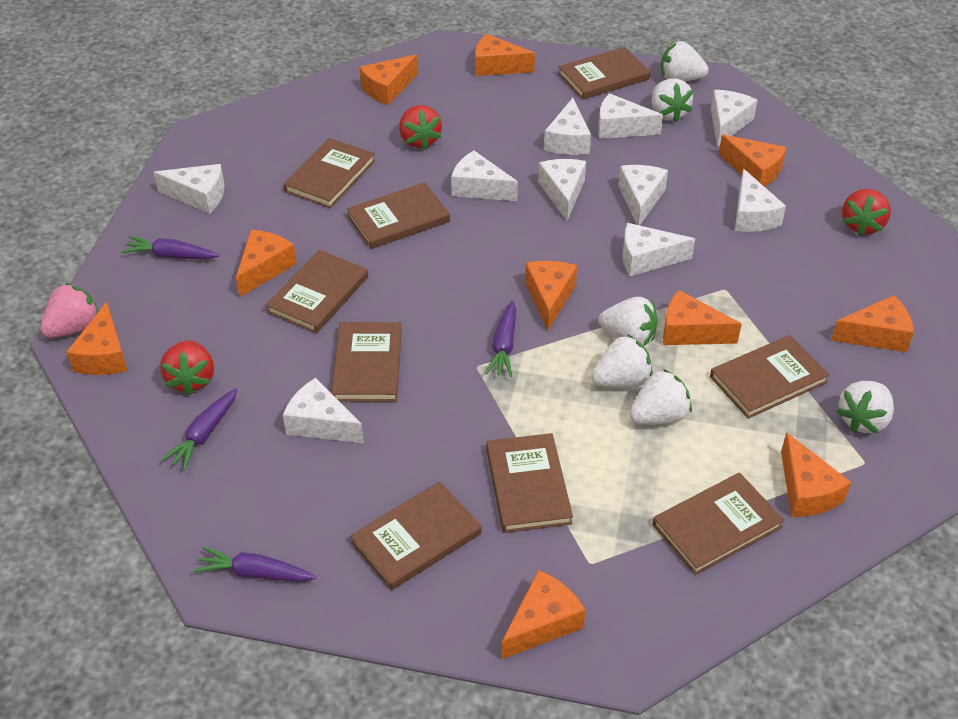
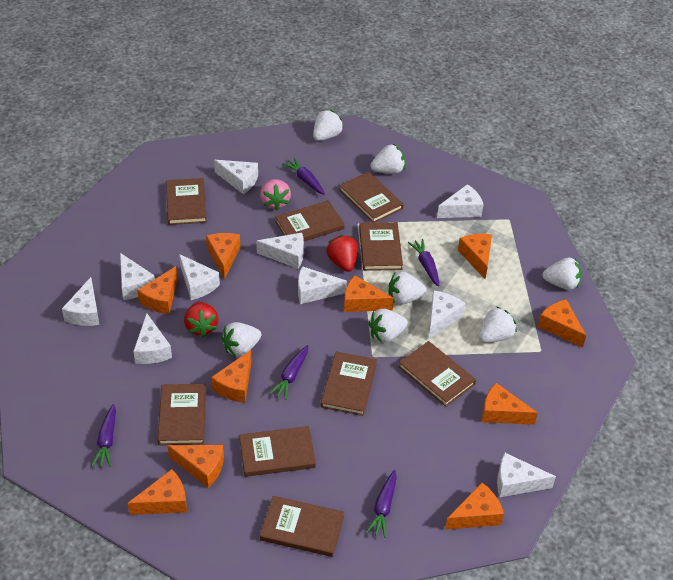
purple carrot: [122,236,219,259] [161,388,238,470] [194,547,316,582] [485,300,516,377] = 4 -> [91,404,116,467] [269,345,308,400] [282,158,325,195] [366,470,397,538] [408,239,439,287] = 5
red strawberry: [160,340,214,395] [399,105,442,150] [842,189,891,236] = 3 -> [184,302,219,337] [326,235,358,272] = 2
white strawberry: [591,334,653,388] [598,297,658,346] [630,369,692,425] [652,79,693,122] [661,41,709,81] [836,381,894,433] = 6 -> [221,322,261,357] [313,110,344,141] [368,309,408,343] [371,144,405,174] [389,271,427,305] [479,306,517,343] [542,257,582,290] = 7

